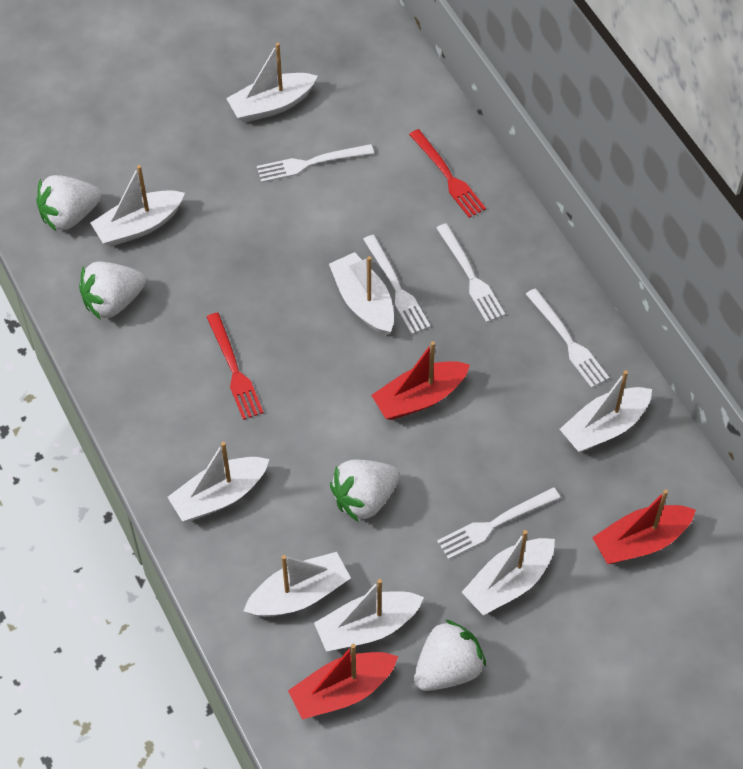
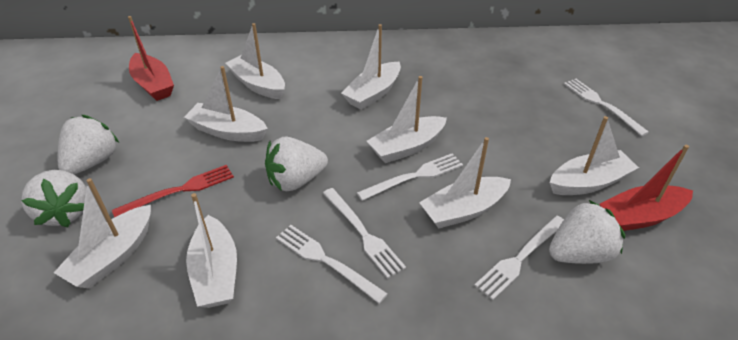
red boat: [288,644,398,719] [371,341,470,420] [592,489,696,564] = 3 -> [128,16,174,101] [599,145,693,231] = 2
red fork: [207,313,264,420] [409,129,486,218] = 2 -> [112,165,234,217] = 1

